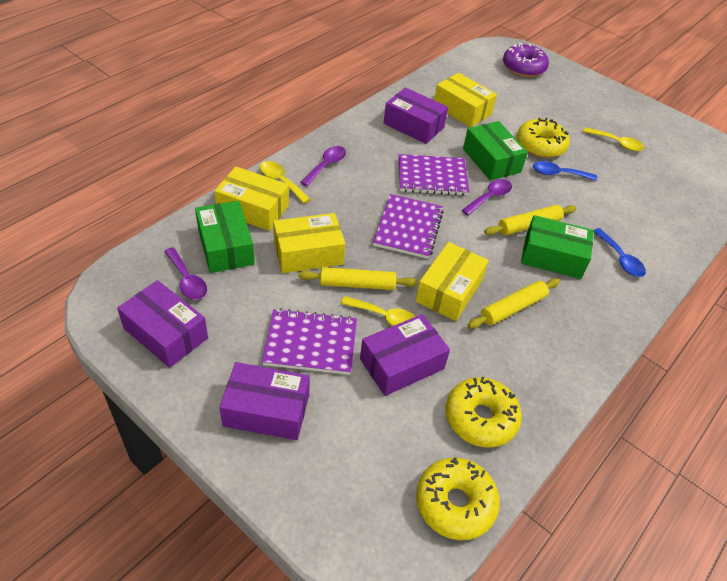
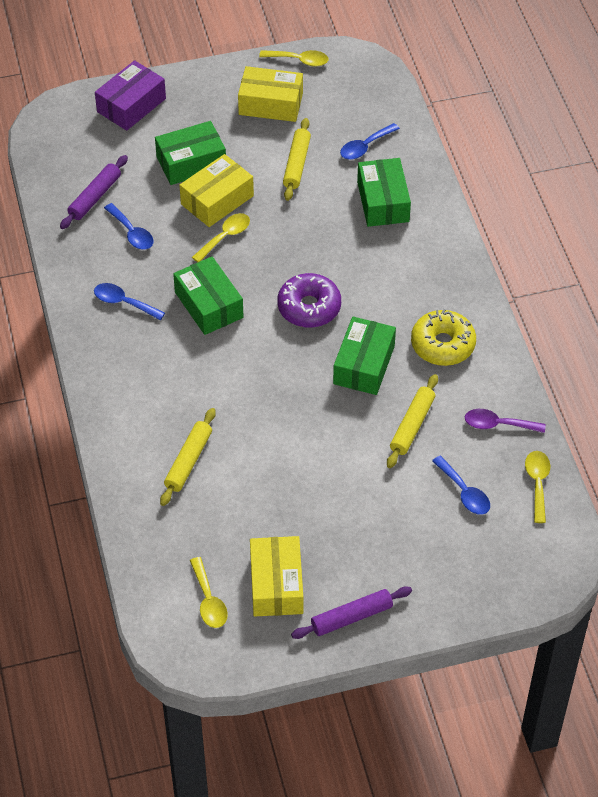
blue spoon: [533,161,597,181] [594,228,646,277] = 2 -> [94,283,165,320] [104,203,153,250] [340,123,400,160] [432,456,490,515] = 4
green box: [195,201,254,273] [463,121,528,181] [521,215,594,279] = 3 -> [155,121,226,185] [173,257,244,335] [333,317,396,395] [357,158,411,227] = 4
purple box: [117,280,208,368] [219,362,310,440] [360,314,450,396] [384,88,448,144] = 4 -> [95,60,166,131] = 1
purple notebook: [262,308,357,375] [373,194,444,259] [398,154,470,196] = 3 -> none = 0
purple rolling pin: none = 0 -> [60,155,128,229] [291,586,412,639] = 2
purple spoon: [164,247,207,300] [300,146,346,186] [462,179,512,215] = 3 -> [465,409,545,433] = 1
yellow box: [214,166,289,231] [273,213,345,273] [416,242,489,321] [434,73,497,127] = 4 -> [179,154,254,227] [238,66,303,122] [250,536,303,617] = 3
yellow donut: [416,458,500,540] [446,377,522,448] [517,118,570,158] = 3 -> [411,309,476,366] = 1
yellow spoon: [260,161,310,203] [341,296,416,326] [583,127,645,151] = 3 -> [190,557,228,628] [192,213,250,262] [259,50,328,67] [525,451,550,523] = 4

